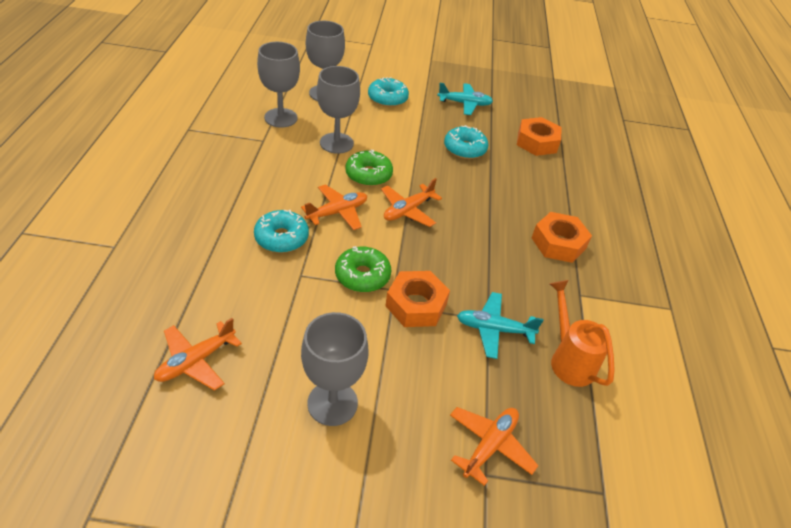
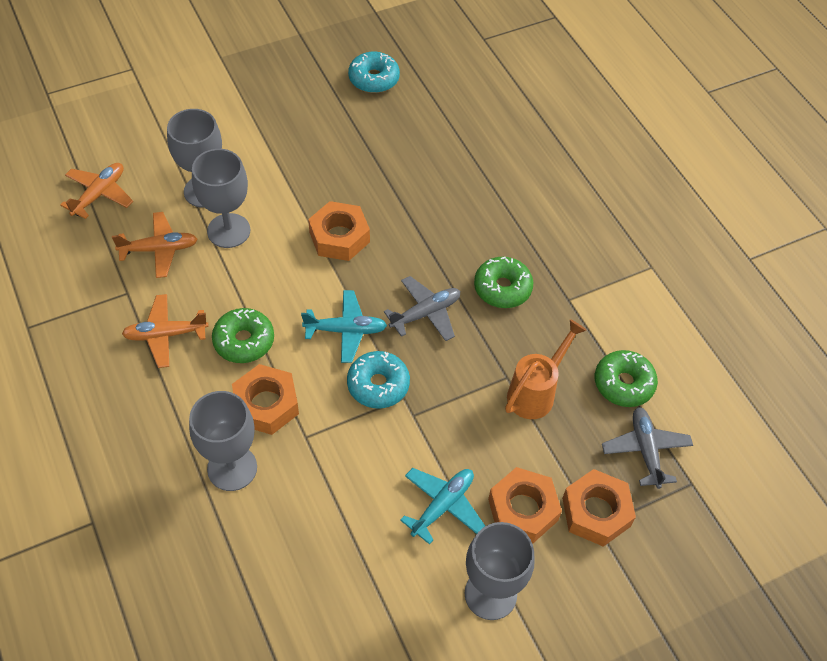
green donut: [335,246,392,292] [345,149,393,186] = 2 -> [212,308,274,363] [474,257,533,308] [595,350,658,407] = 3
grey plane: none = 0 -> [384,276,460,341] [602,407,693,489] = 2
orange nut: [385,271,450,327] [517,117,562,156] [532,212,592,263] = 3 -> [232,364,299,435] [308,201,370,261] [488,467,562,544] [562,469,636,547] = 4
orange plane: [154,318,242,391] [301,184,367,230] [381,178,442,227] [450,407,538,486] = 4 -> [60,163,133,219] [112,212,197,278] [122,294,209,368] = 3
turquoise donut: [254,210,309,253] [368,77,409,107] [444,125,489,159] = 3 -> [347,351,410,408] [348,52,400,93] = 2

